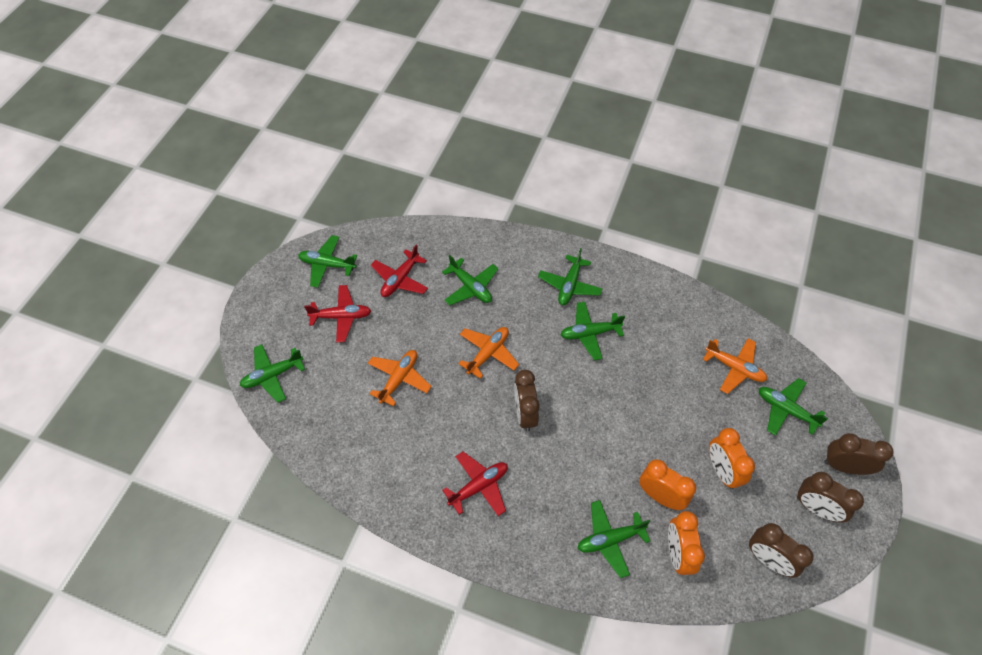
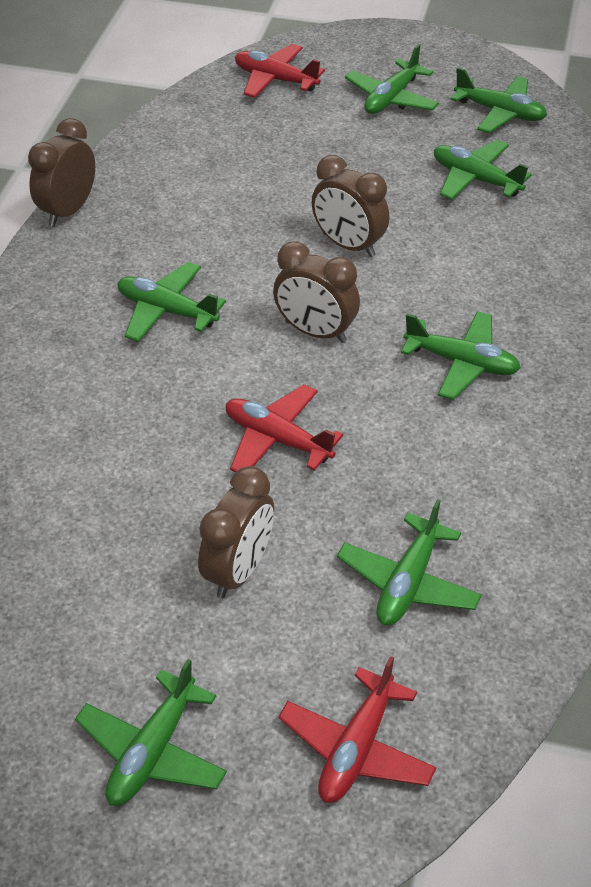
orange clock: [639,459,696,510] [668,511,705,575] [709,428,755,489] = 3 -> none = 0
orange plane: [368,350,432,406] [458,327,519,379] [703,338,767,394] = 3 -> none = 0

